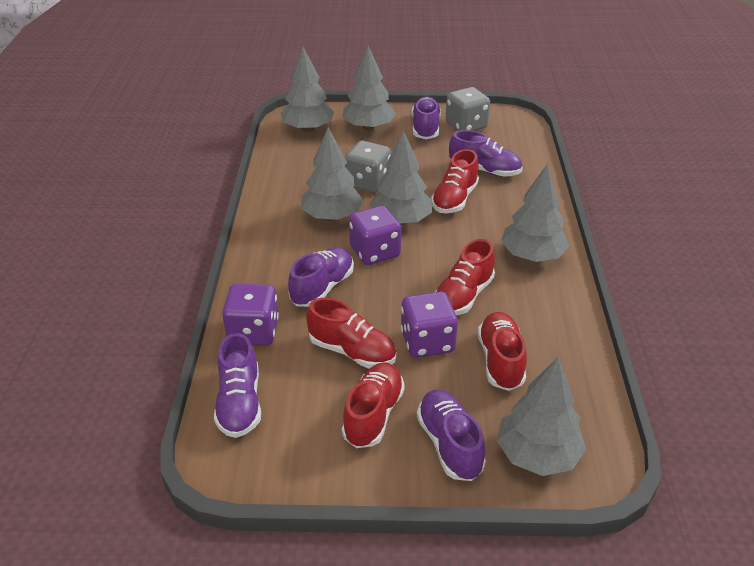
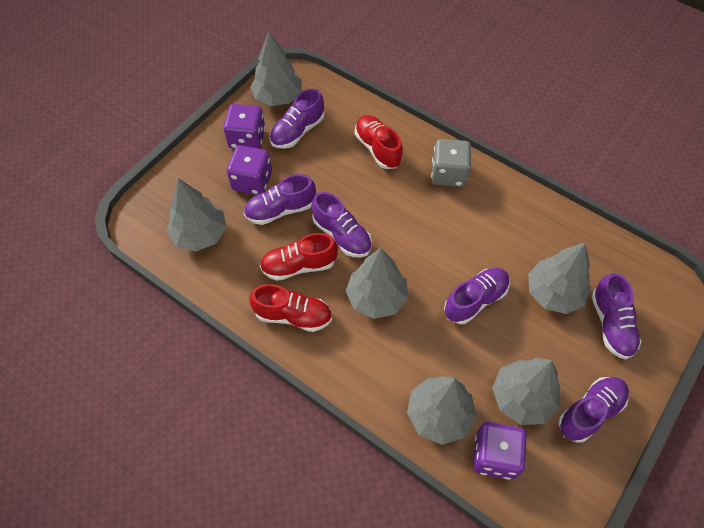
grey dice: [345,141,391,193] [446,87,490,131] = 2 -> [431,139,471,187] = 1
purple shoe: [214,333,261,438] [288,247,354,307] [412,97,441,139] [417,390,486,481] [449,130,523,177] = 5 -> [244,174,316,225] [270,89,325,149] [312,192,372,257] [444,268,510,324] [558,377,629,443] [591,273,641,359] = 6
red shoe: [306,298,397,368] [342,362,405,448] [431,149,479,213] [435,239,495,315] [478,312,527,391] = 5 -> [250,284,332,332] [260,233,338,281] [355,115,403,169] = 3

